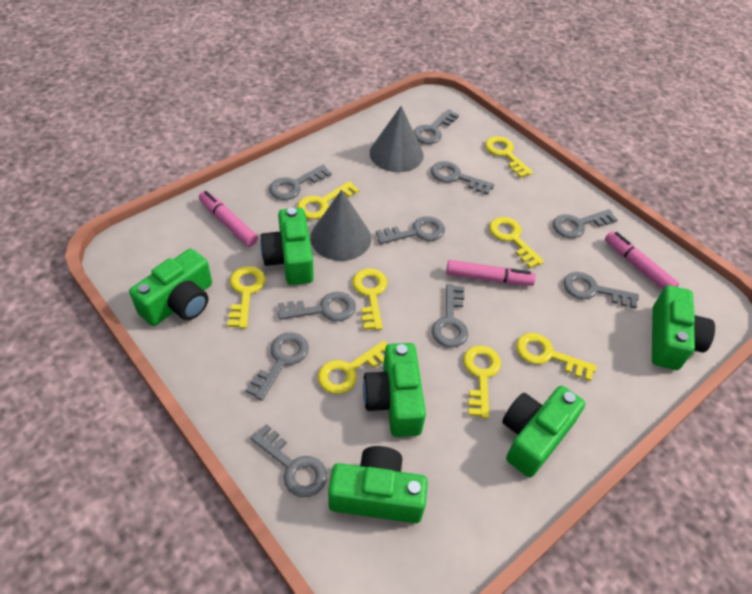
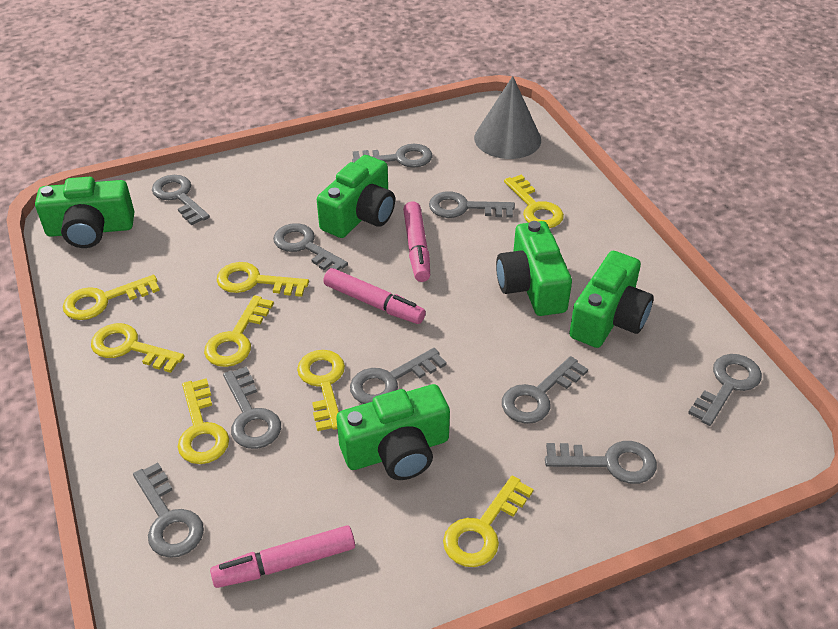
green camera: [129,249,212,326] [260,208,314,285] [328,446,428,523] [363,343,426,437] [502,386,585,477] [652,285,715,370] = 6 -> [35,177,135,248] [317,155,395,238] [336,384,450,480] [496,221,572,316] [569,251,654,348] = 5
grey cone: [310,190,371,261] [370,106,423,172] = 2 -> [474,76,541,159] = 1

